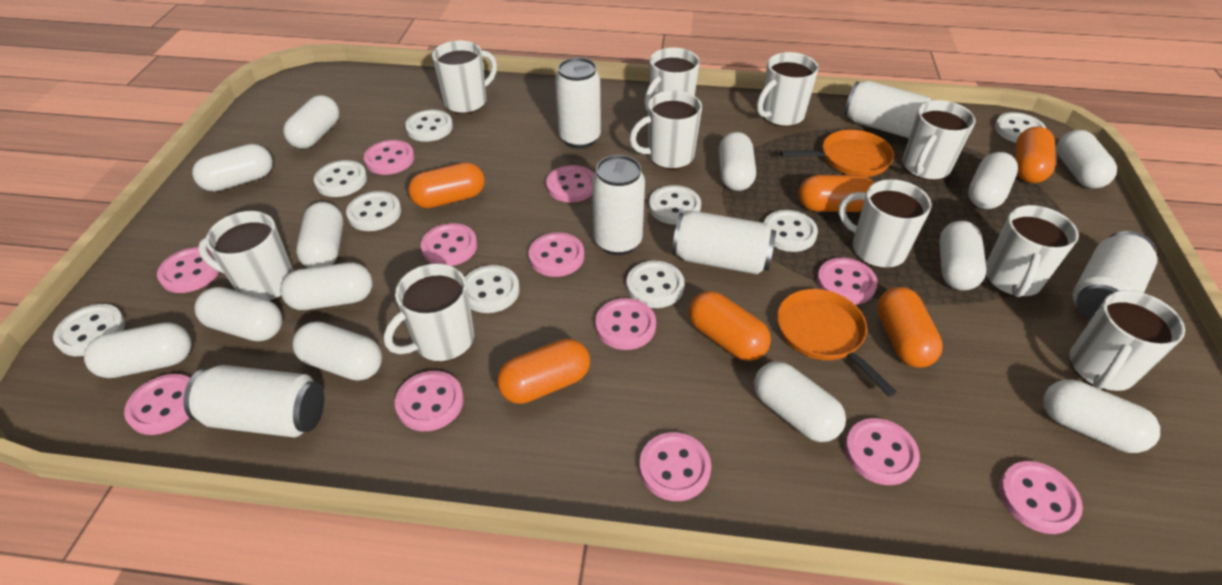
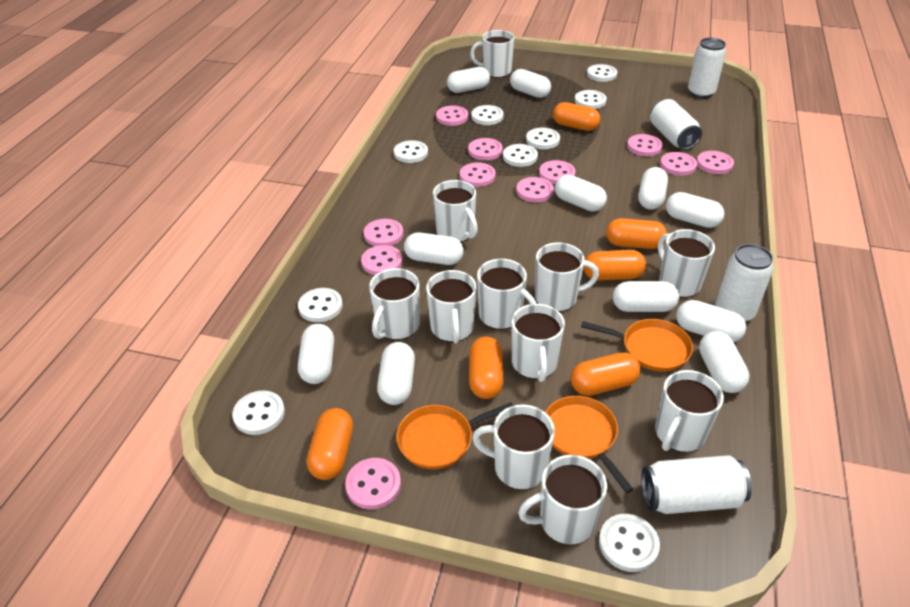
orange pan: [777,289,897,397] [780,130,894,177] = 2 -> [396,402,513,469] [545,396,634,493] [581,319,693,372] = 3
pink button: [124,374,190,435] [157,247,219,293] [364,140,414,175] [395,371,464,431] [421,223,477,266] [528,232,584,277] [546,165,594,203] [595,298,656,350] [639,432,711,501] [817,257,878,305] [845,418,920,485] [999,461,1083,534] = 12 -> [345,458,401,509] [361,245,403,275] [364,219,403,246] [436,105,468,126] [460,162,496,187] [468,138,503,161] [516,177,554,202] [539,160,575,184] [627,134,663,156] [660,152,697,176] [697,151,734,174] = 11
white can: [184,365,324,438] [555,57,601,148] [592,155,645,255] [672,211,776,274] [844,81,931,138] [1073,231,1157,320] = 6 -> [641,455,752,514] [650,99,702,150] [688,38,726,99] [715,244,773,322] = 4
white capsule: [84,322,192,378] [192,144,273,192] [195,287,282,341] [280,263,373,310] [283,95,339,149] [292,321,382,381] [296,202,343,268] [719,132,756,191] [754,361,846,442] [939,221,986,291] [968,152,1018,209] [1043,379,1160,453] [1057,130,1117,189] = 13 -> [298,324,334,384] [377,342,415,405] [404,232,464,265] [447,67,490,93] [510,69,551,98] [555,175,607,212] [613,281,679,312] [638,167,668,210] [666,192,725,228] [676,300,746,342] [699,331,750,393] = 11
white mug: [198,211,294,302] [384,263,474,362] [432,41,497,114] [629,90,702,169] [644,48,700,112] [757,52,819,127] [838,179,931,268] [902,100,975,180] [985,205,1079,297] [1069,290,1185,391] = 10 -> [369,268,420,340] [426,270,477,344] [433,180,478,242] [470,30,514,78] [472,404,555,490] [477,259,537,330] [512,304,565,382] [518,455,607,545] [535,242,599,312] [655,370,724,452] [658,229,715,298] = 11

